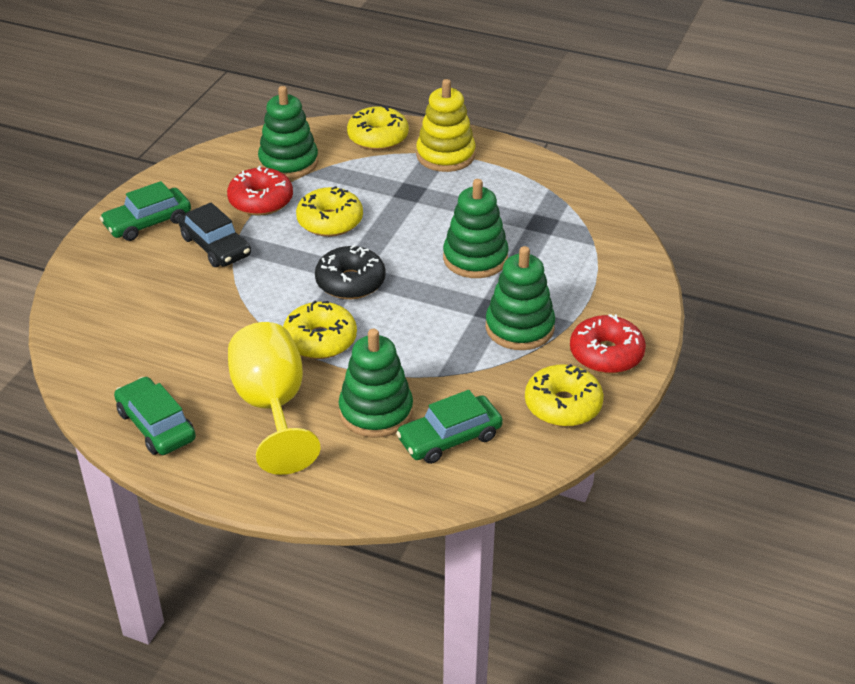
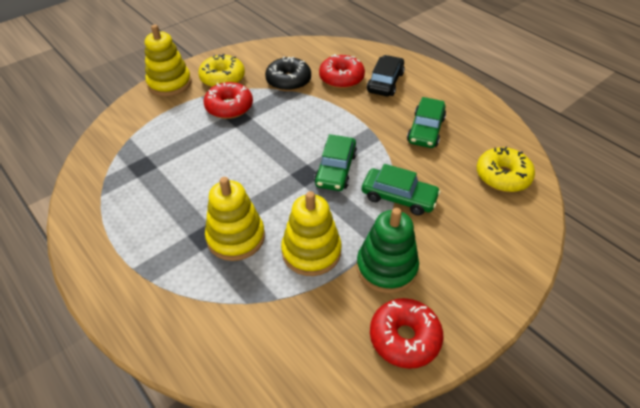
green stacking toy: [258,86,318,179] [339,329,413,438] [443,179,509,278] [486,246,555,350] = 4 -> [356,208,419,293] = 1
red donut: [227,166,293,216] [570,314,646,374] = 2 -> [203,82,253,119] [319,54,365,89] [370,298,443,369] = 3
yellow donut: [283,300,357,359] [296,186,363,237] [347,105,409,150] [525,364,604,427] = 4 -> [198,54,245,87] [477,147,535,192] = 2
yellow goblet: [228,322,321,475] = 1 -> none = 0
yellow stacking toy: [416,79,476,172] = 1 -> [145,25,191,97] [205,177,265,261] [281,191,342,276] = 3

